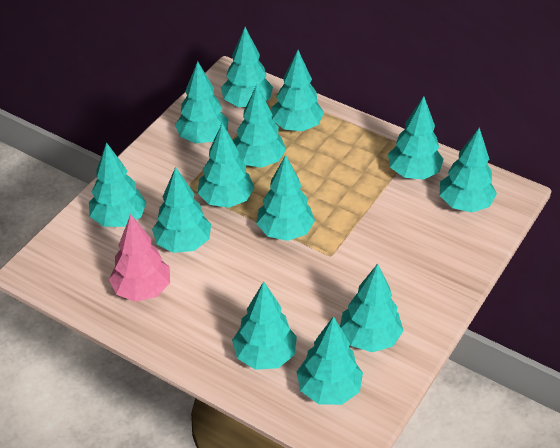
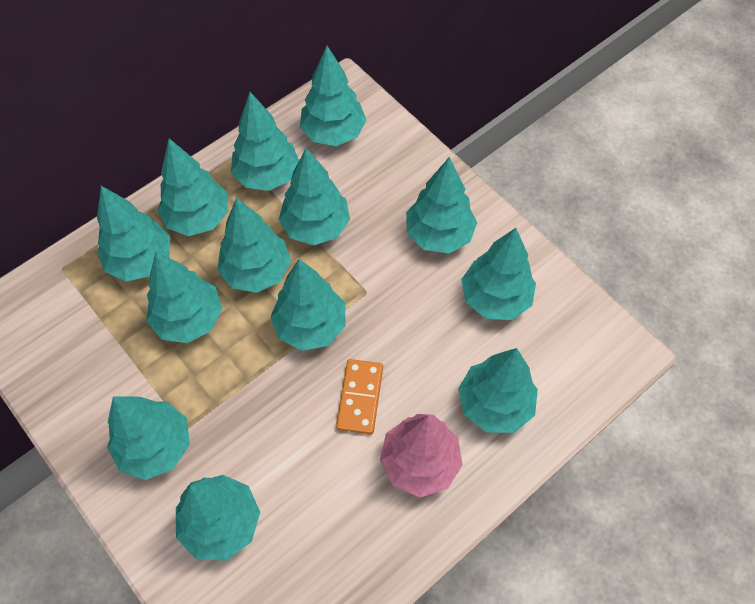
orange domino: none = 0 -> [336,359,383,434] = 1

